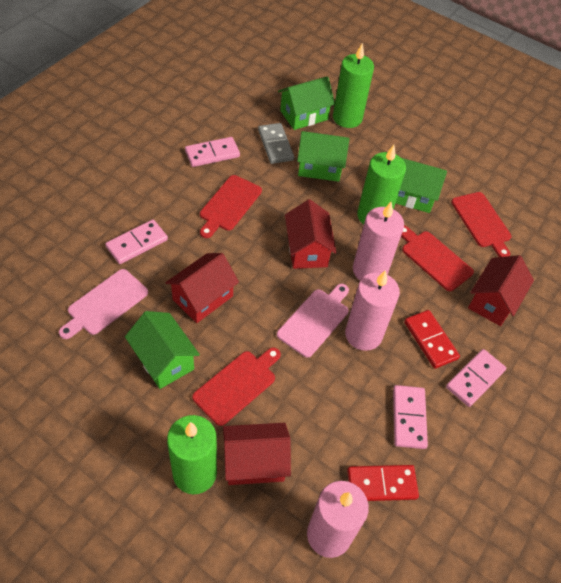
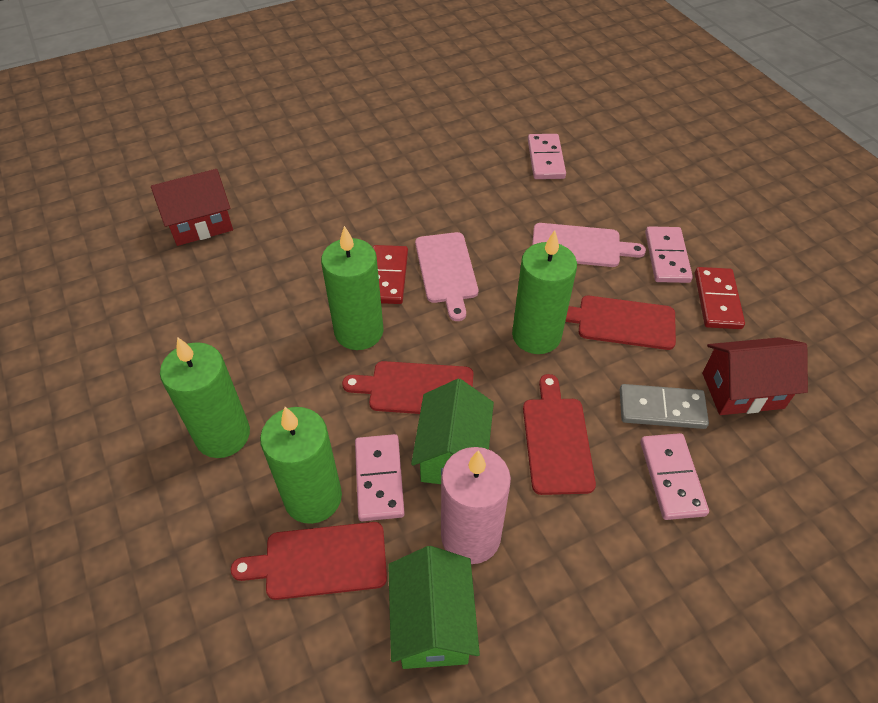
green candle: [167,415,217,494] [333,43,374,128] [357,145,406,225] = 3 -> [160,337,250,458] [260,407,342,524] [321,226,384,350] [512,230,577,354] = 4
green house: [125,311,200,389] [278,76,335,130] [297,131,350,182] [395,158,447,213] = 4 -> [388,546,480,669] [411,379,494,484] = 2
pink candle: [307,481,369,558] [345,270,400,351] [353,202,404,280] = 3 -> [441,447,511,564] = 1
red house: [166,253,239,323] [223,423,291,485] [285,199,337,269] [468,255,534,326] = 4 -> [151,169,233,246] [702,337,808,415] = 2

